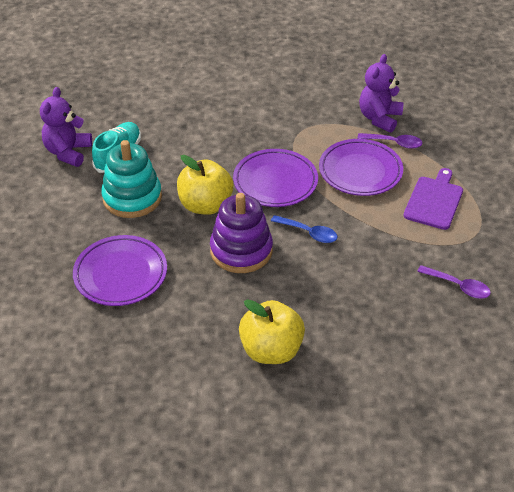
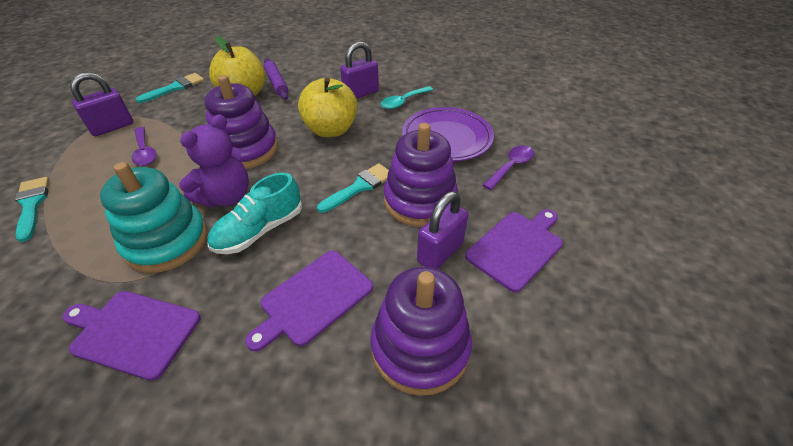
blue spoon: [271,215,338,243] = 1 -> none = 0
purple cutting board: [403,168,463,230] = 1 -> [62,291,201,381] [245,251,373,352] [465,209,563,292] = 3
purple padlock: none = 0 -> [70,72,133,136] [340,41,379,99] [417,191,469,269] = 3
purple plate: [73,235,167,306] [233,149,318,207] [319,139,403,196] = 3 -> [402,107,494,161] = 1
purple rolling pin: none = 0 -> [264,58,288,100] = 1
purple stacking toy: [210,193,273,273] = 1 -> [204,75,278,169] [370,267,472,396] [384,123,458,227] = 3
purple teddy bear: [40,87,92,167] [359,54,404,133] = 2 -> [179,114,249,208] = 1
turquoise brush: none = 0 -> [15,177,49,242] [136,73,204,103] [317,163,389,213] = 3
turquoise spoon: none = 0 -> [381,86,433,109] = 1

